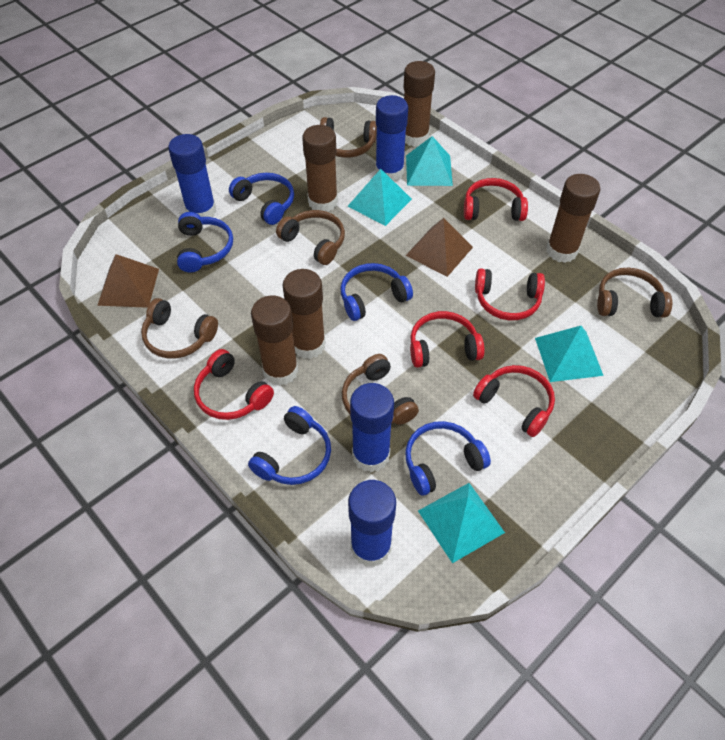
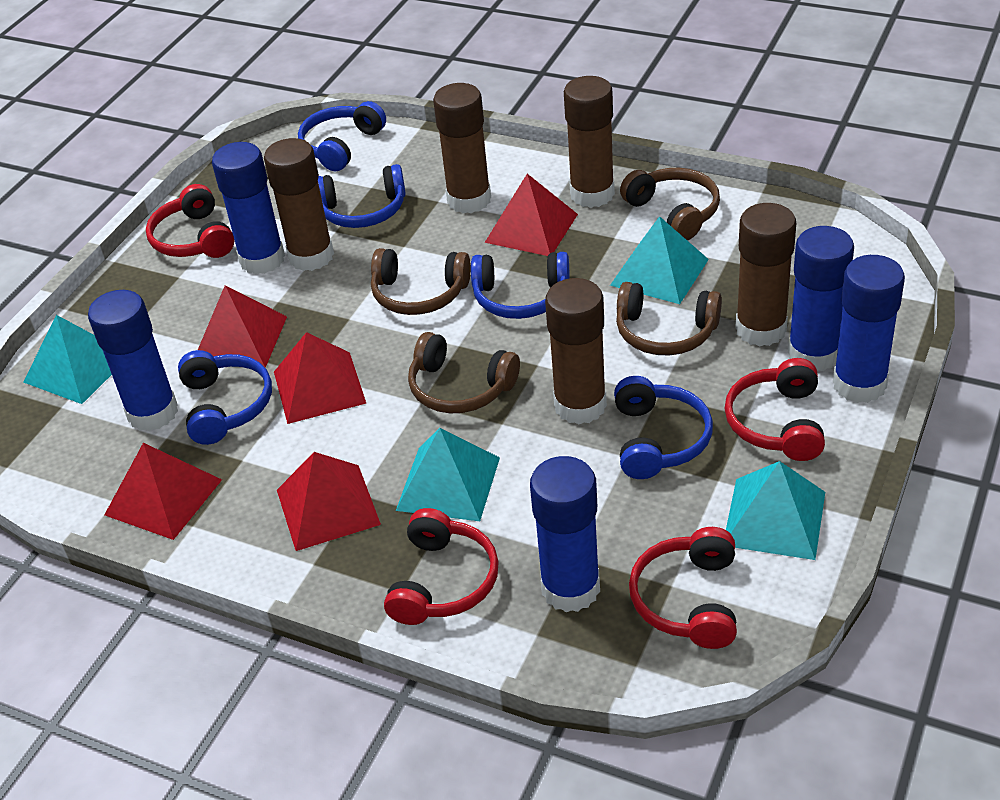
blue glue stick: [168,134,216,217] [348,480,396,567] [350,383,394,473] [375,95,408,181] = 4 -> [88,290,178,431] [212,142,285,274] [530,456,600,612] [788,226,854,371] [833,255,905,403] = 5
brown headphones: [141,298,218,358] [276,210,345,265] [320,117,377,158] [342,354,419,425] [597,268,672,318] = 5 -> [371,248,471,315] [408,332,520,413] [616,282,722,355] [620,168,720,240] = 4
brown pyramid: [97,254,159,308] [406,218,473,277] = 2 -> none = 0
red headphones: [194,349,274,420] [410,311,485,368] [464,178,528,221] [473,365,555,437] [475,268,545,320] = 5 -> [146,184,235,258] [384,508,499,625] [629,527,737,649] [725,358,825,461] = 4
red pyramid: none = 0 -> [104,443,222,540] [198,285,287,368] [274,332,366,424] [277,452,381,551] [485,174,578,256] = 5

